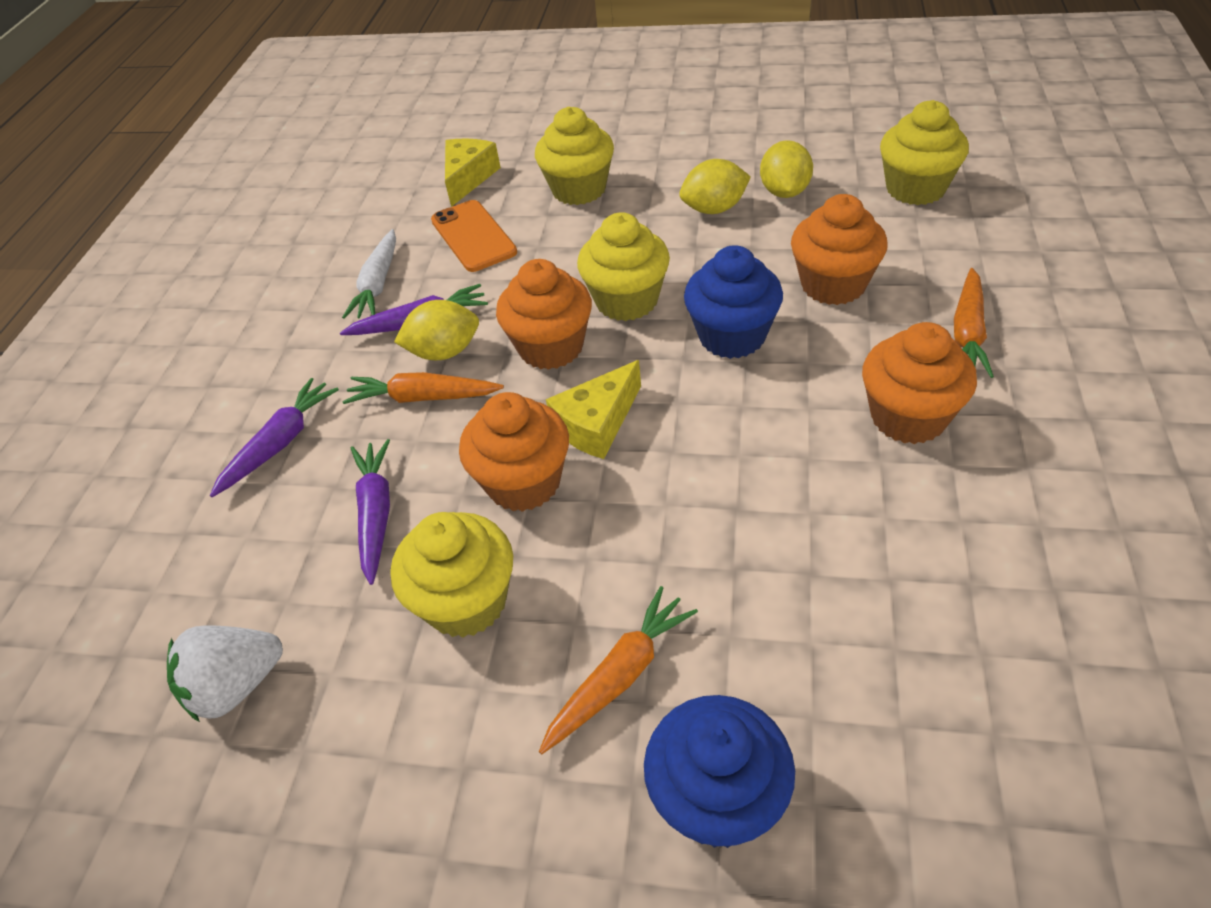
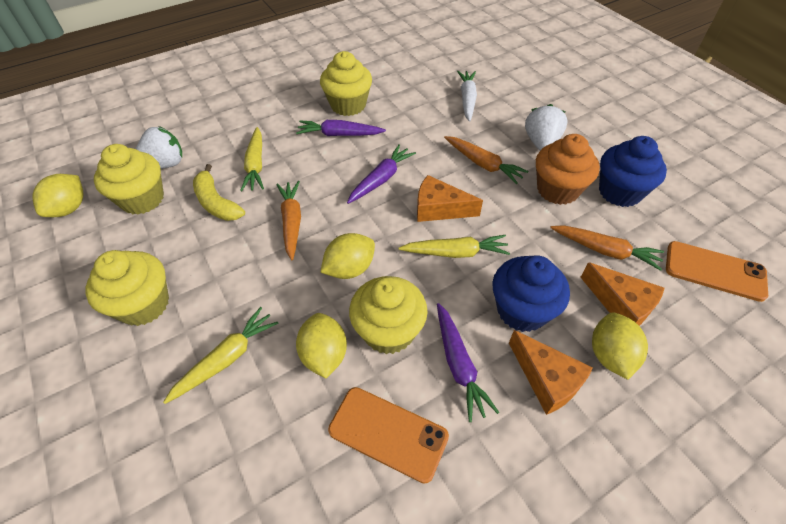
orange cheese: none = 0 -> [417,175,483,222] [509,330,593,415] [581,262,664,326] = 3
orange cupcake: [459,392,569,512] [496,259,592,370] [791,194,888,305] [862,322,977,444] = 4 -> [536,134,600,205] = 1
orange phone: [431,200,517,272] = 1 -> [328,387,449,484] [666,241,768,302] = 2
white strawberry: [167,626,283,722] = 1 -> [136,126,182,169] [525,104,567,151] = 2
yellow banana: none = 0 -> [193,164,245,221] = 1
yellow carrot: none = 0 -> [163,307,279,404] [240,127,264,192] [398,235,510,258] = 3
yellow cheese: [445,139,501,207] [546,360,641,459] = 2 -> none = 0
yellow lemon: [394,300,479,360] [679,159,751,214] [760,140,813,198] = 3 -> [32,174,83,217] [296,313,347,378] [320,233,375,279] [592,313,648,380] = 4

